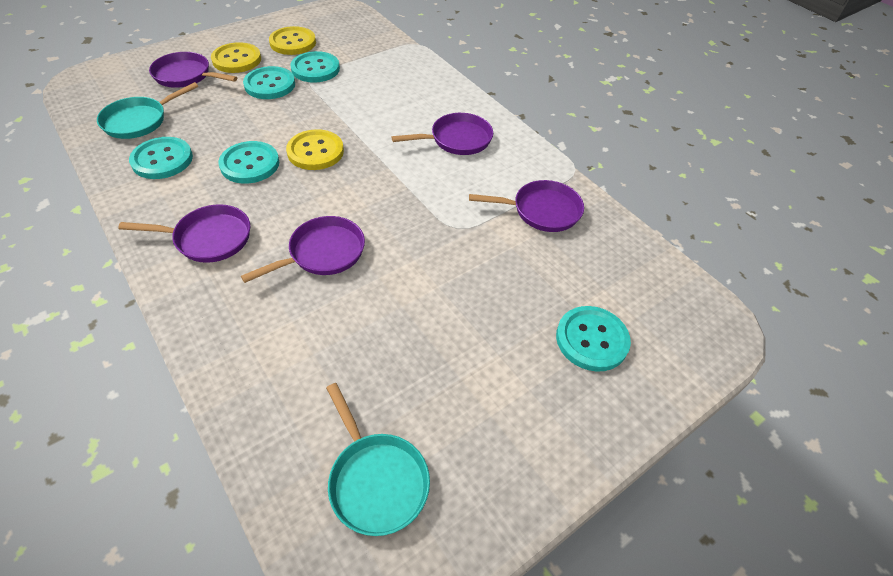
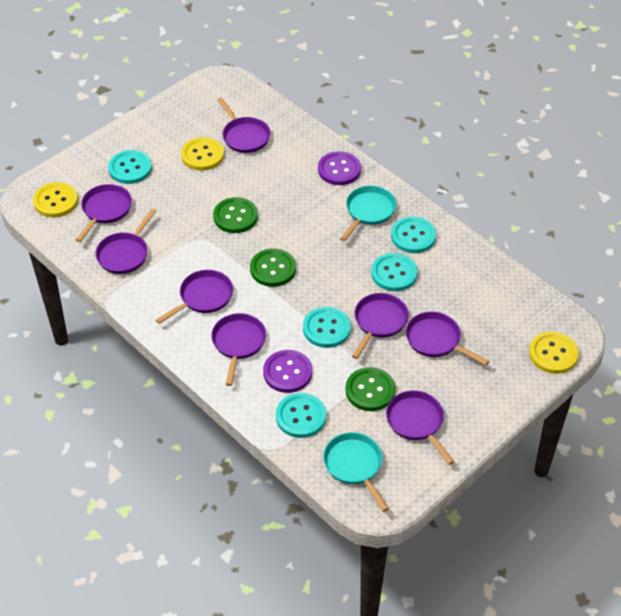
green button: none = 0 -> [213,197,258,233] [250,248,296,287] [345,367,395,411] = 3
purple button: none = 0 -> [263,350,312,393] [318,151,361,185] = 2
purple pan: [118,204,250,263] [149,52,238,88] [241,216,365,283] [391,113,493,155] [469,180,584,232] = 5 -> [76,184,132,242] [95,209,156,274] [156,270,233,324] [211,313,266,386] [217,97,271,153] [352,293,409,359] [386,390,455,465] [406,312,489,365] = 8

